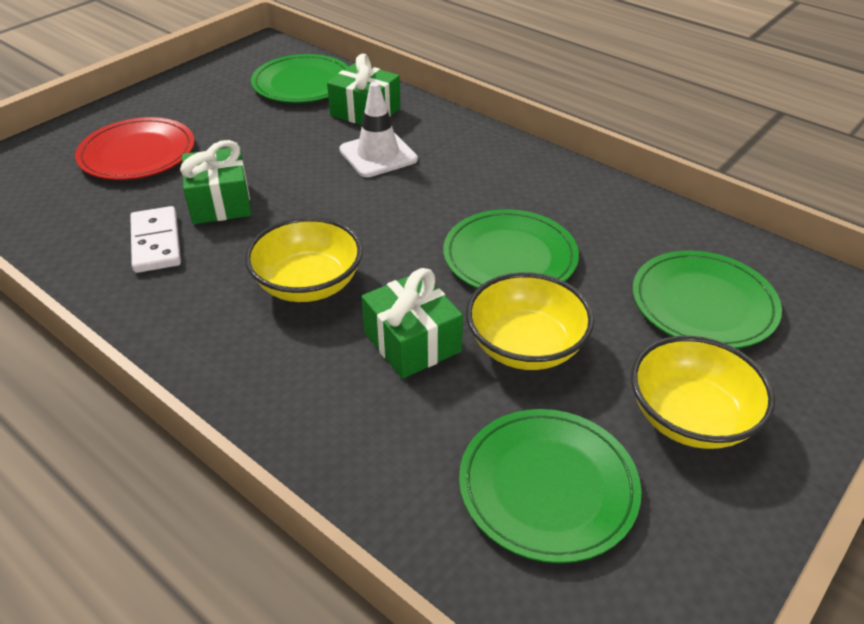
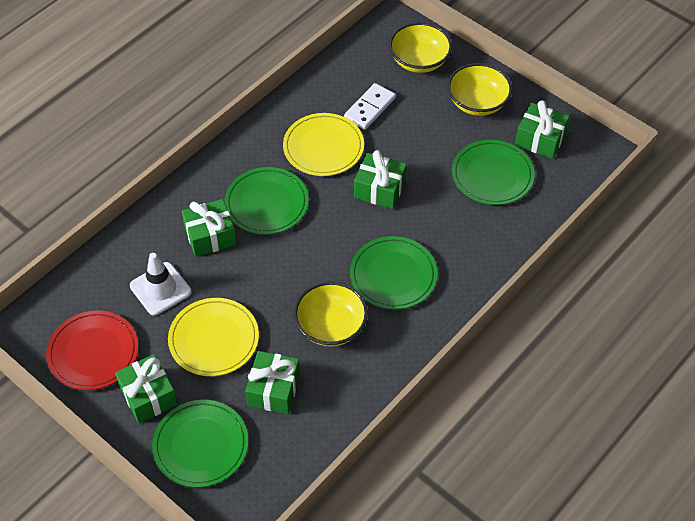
green gift: [180,140,251,224] [327,53,401,125] [362,268,463,379] = 3 -> [115,354,178,423] [182,199,237,257] [245,351,300,414] [354,150,407,209] [515,100,570,159] = 5
yellow plate: none = 0 -> [168,298,259,376] [283,113,364,176] = 2

